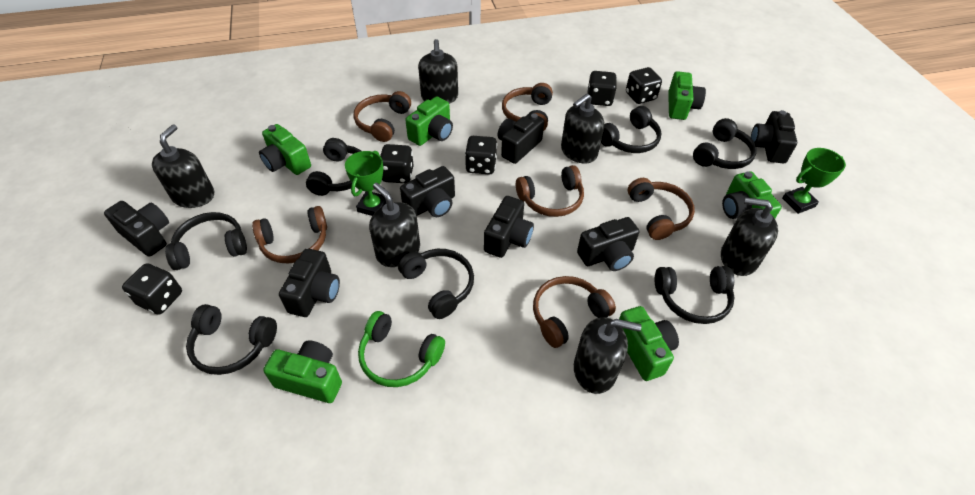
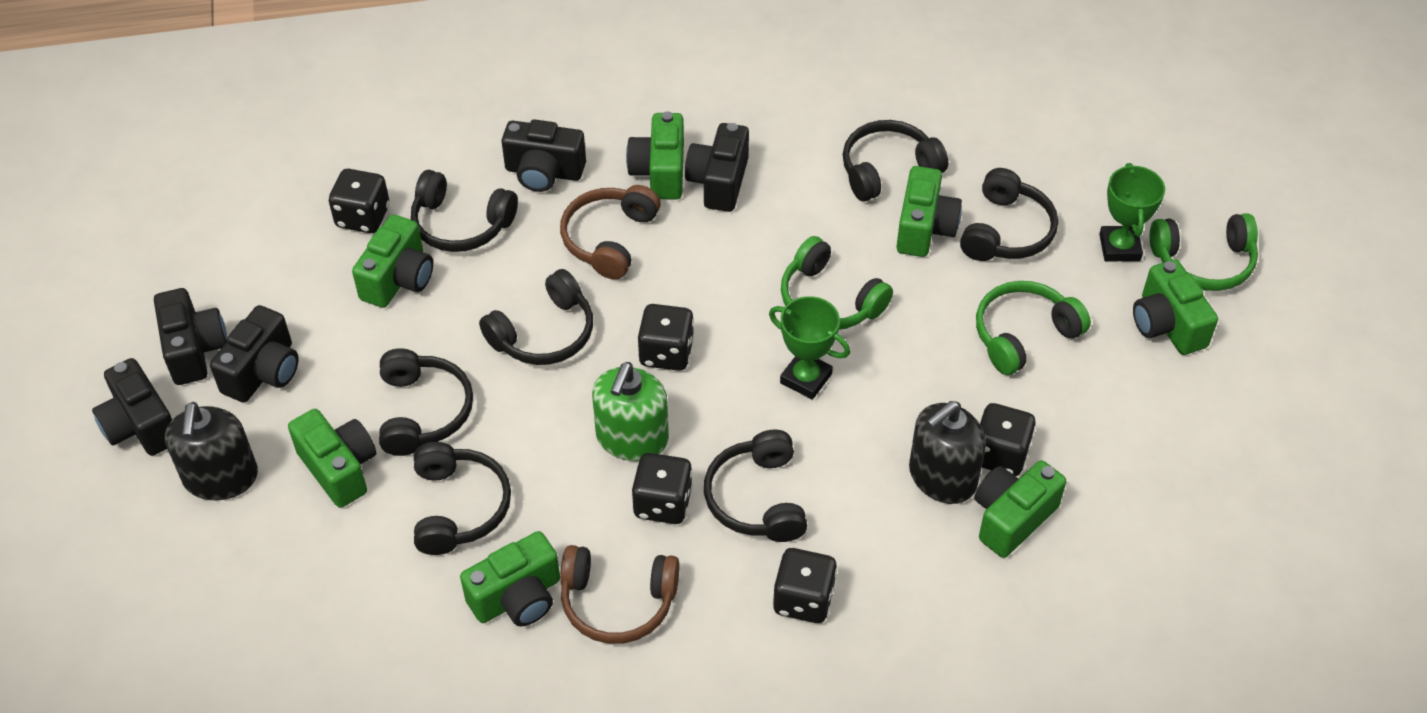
black camera: [104,201,169,257] [279,248,340,317] [400,166,455,217] [484,196,534,258] [497,113,544,164] [577,217,639,271] [751,110,797,163] = 7 -> [92,358,172,456] [154,288,227,385] [210,305,299,402] [502,119,586,192] [685,123,749,212] = 5
black soap dispenser: [152,124,214,208] [369,183,420,267] [418,39,458,104] [561,93,604,163] [574,318,641,394] [721,197,778,276] = 6 -> [165,402,258,500] [909,401,986,504] = 2
brown headphones: [252,206,327,264] [354,91,411,142] [502,83,553,131] [516,165,584,217] [533,276,616,348] [628,178,695,240] = 6 -> [560,185,661,279] [560,545,680,644] = 2
green camera: [259,124,311,175] [263,340,342,403] [405,96,453,146] [619,306,679,381] [668,71,706,120] [722,171,782,219] = 6 -> [288,409,376,508] [352,214,433,308] [460,531,560,627] [626,111,684,199] [896,166,962,257] [974,460,1066,558] [1133,259,1218,355] = 7
green headphones: [358,311,445,387] = 1 -> [781,236,893,330] [976,281,1091,375] [1150,213,1258,291] = 3
green soap dispenser: none = 0 -> [592,362,669,461] = 1

